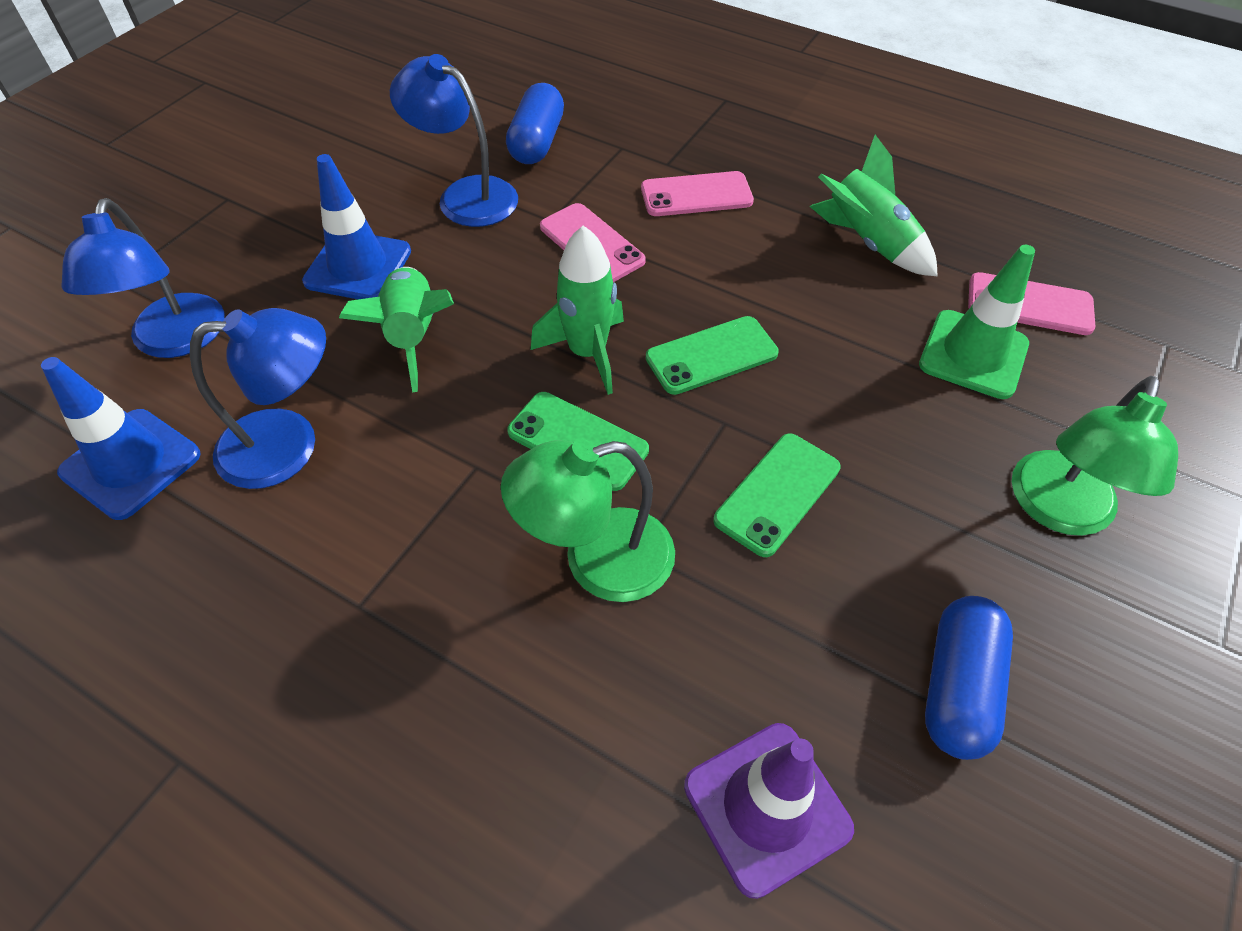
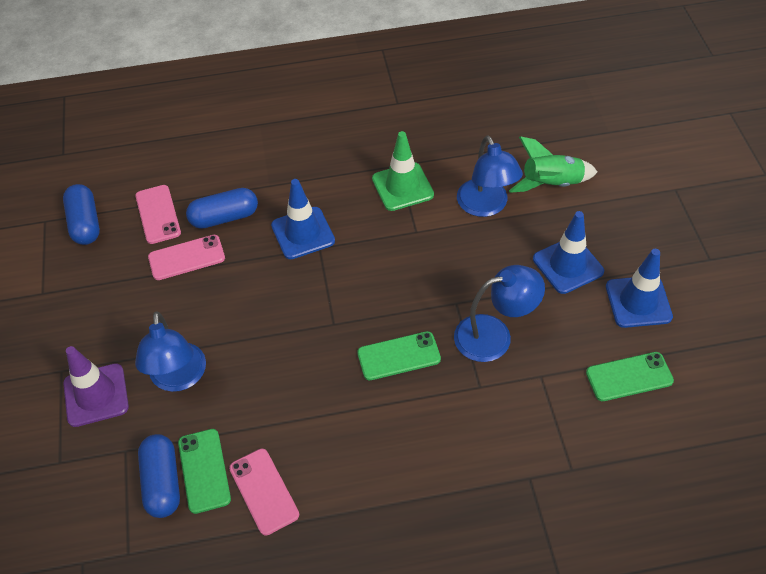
blue capsule: [506,83,564,164] [925,596,1013,760] = 2 -> [63,184,100,245] [138,434,180,518] [186,188,258,229] = 3
blue traffic cone: [41,357,201,520] [302,154,411,299] = 2 -> [271,179,335,259] [533,211,604,294] [606,249,673,328] = 3
green lamp: [501,439,675,602] [1012,376,1178,536] = 2 -> none = 0
green rocket: [339,267,454,392] [531,225,624,395] [810,135,938,277] = 3 -> [509,136,597,193] = 1

